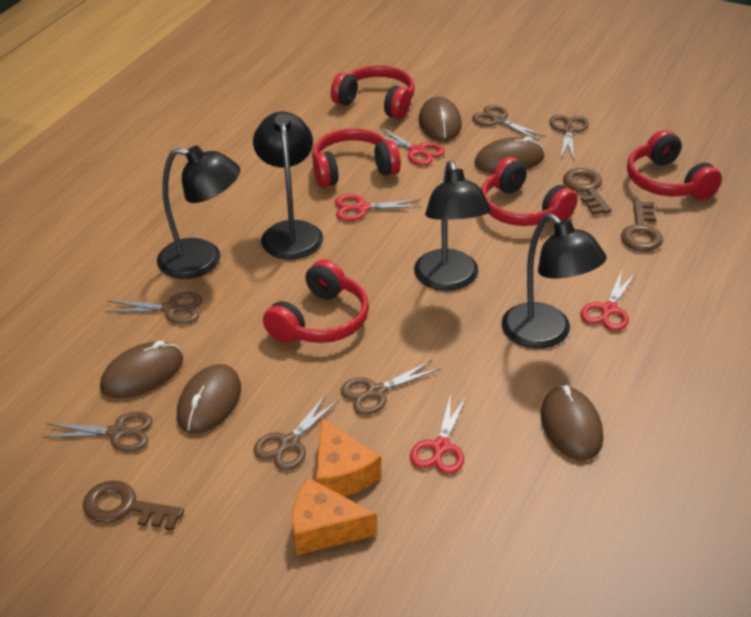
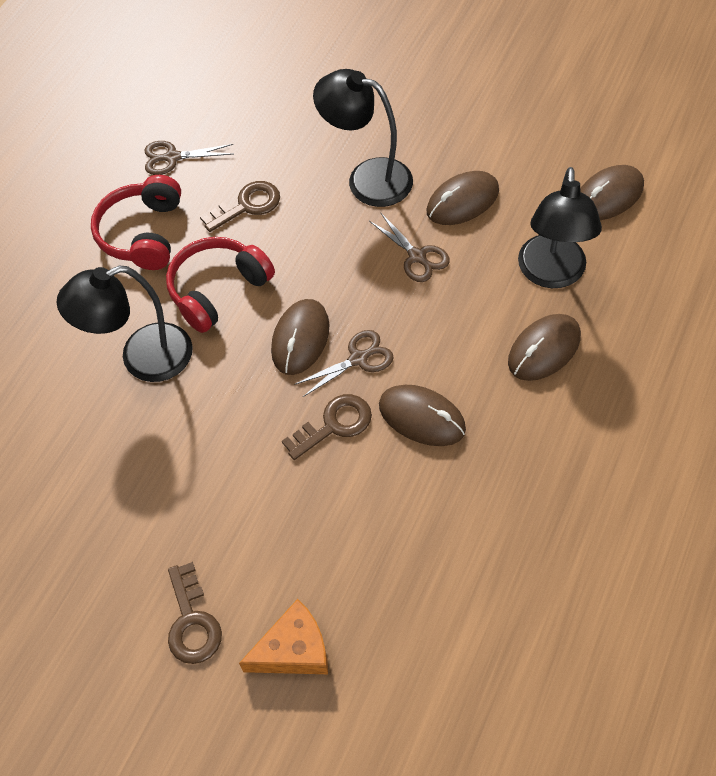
black lamp: [157,146,240,279] [253,112,323,259] [414,160,491,291] [501,213,606,349] = 4 -> [57,266,193,382] [313,69,413,207] [518,167,602,288] = 3
brown scissors: [43,411,153,452] [105,292,203,324] [253,394,339,470] [341,360,440,415] [472,105,547,141] [549,115,589,160] = 6 -> [145,141,233,175] [294,330,394,397] [369,212,450,282] = 3
orange cheese: [292,478,377,555] [316,419,381,496] = 2 -> [239,599,328,674] = 1
red headphones: [263,259,369,343] [312,128,401,187] [331,65,415,119] [481,157,578,226] [627,130,722,200] = 5 -> [91,175,181,270] [166,237,275,333] = 2
red scissors: [335,194,422,221] [379,127,445,165] [410,393,467,474] [580,270,636,331] = 4 -> none = 0

